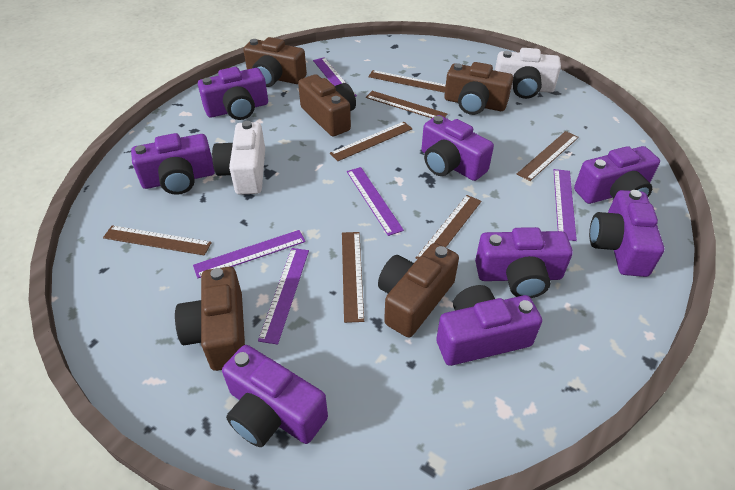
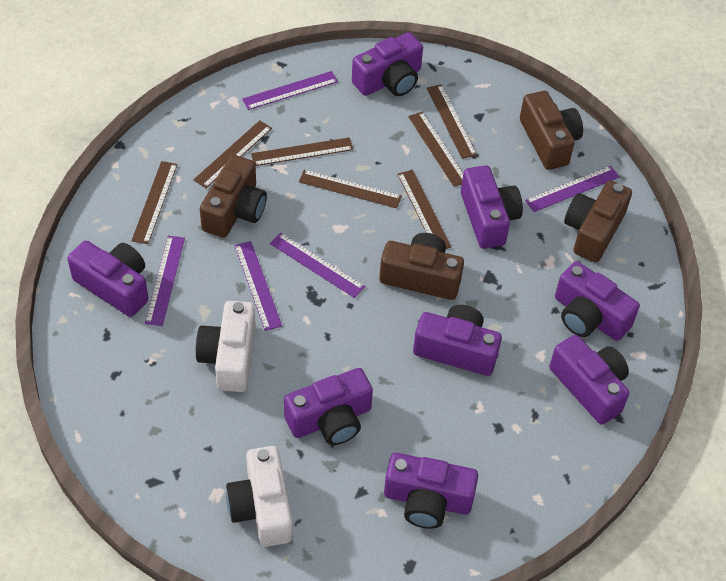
brown camera: [175,267,245,371] [243,37,307,87] [298,74,356,136] [378,243,459,338] [444,62,513,115] = 5 -> [200,155,267,238] [379,233,464,300] [520,91,583,170] [564,180,632,263] = 4

